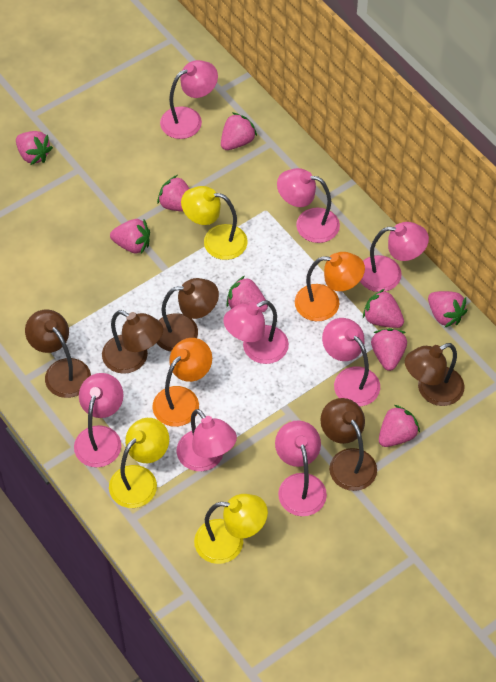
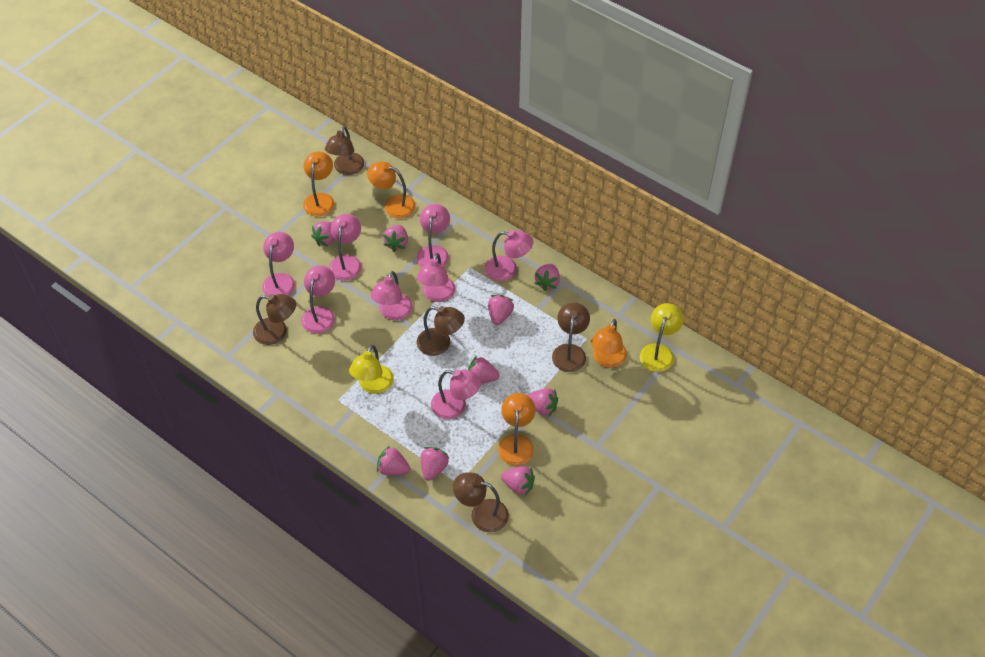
orange lamp: [152,338,212,427] [295,252,365,321] = 2 -> [303,152,334,216] [367,161,416,218] [498,393,536,466] [591,319,627,368] = 4
yellow lamp: [109,418,169,508] [181,186,248,260] [194,494,268,564] = 3 -> [349,345,394,394] [640,303,684,372] = 2

